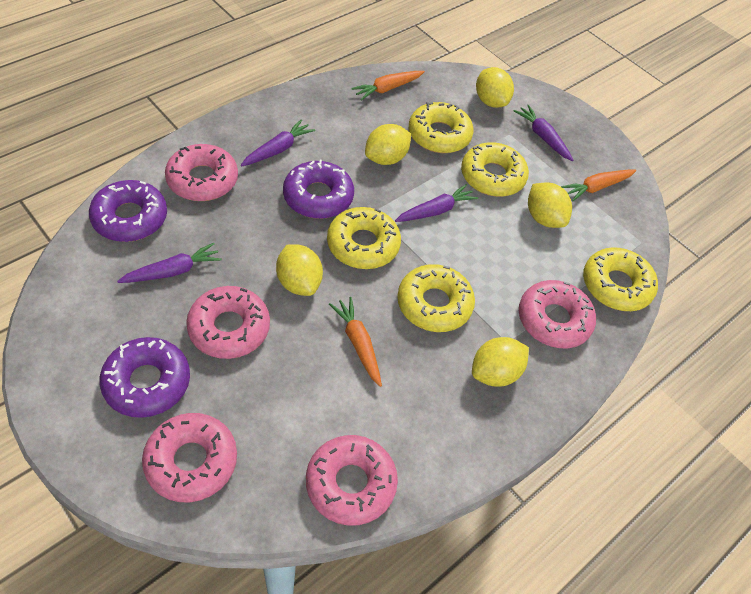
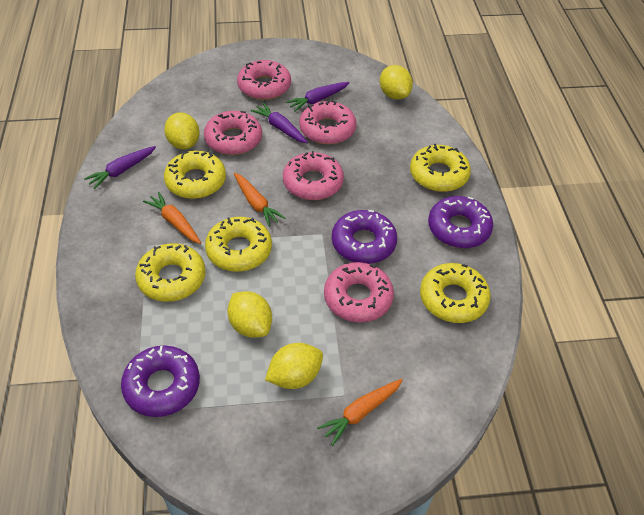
purple carrot: [117,243,222,283] [241,119,315,167] [395,184,478,222] [514,105,573,161] = 4 -> [84,146,156,189] [251,103,308,143] [286,82,350,112] = 3
yellow lemon: [276,244,323,296] [365,124,411,165] [472,337,529,387] [476,67,514,108] [528,183,572,228] = 5 -> [164,112,200,150] [227,291,272,338] [265,343,323,389] [380,65,413,100] = 4

